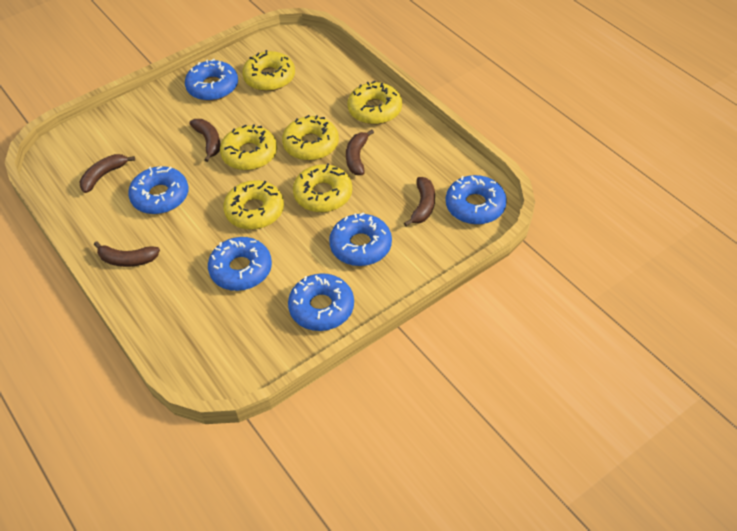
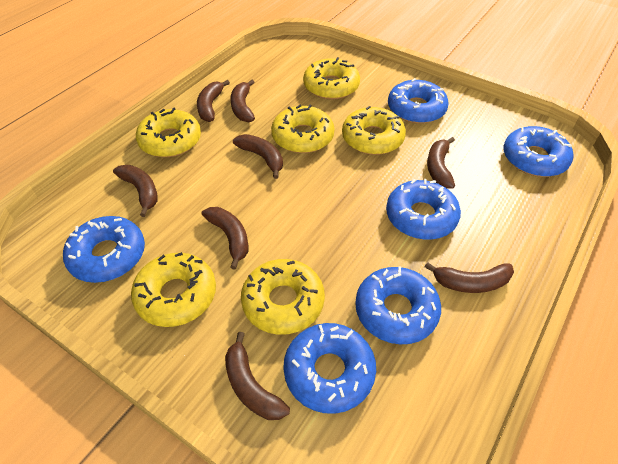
brown banana: [80,154,135,193] [94,241,160,267] [189,119,220,162] [346,129,374,175] [404,177,435,226] = 5 -> [113,165,158,217] [197,80,230,122] [201,207,248,270] [225,332,290,420] [231,80,255,122] [233,134,283,179] [425,262,514,293] [427,137,455,189] = 8

